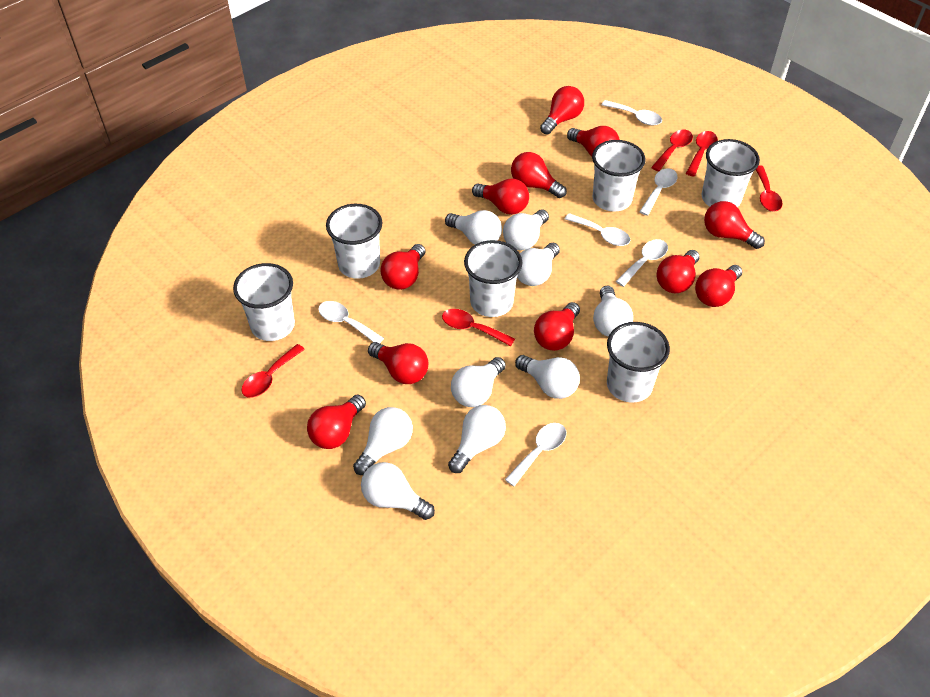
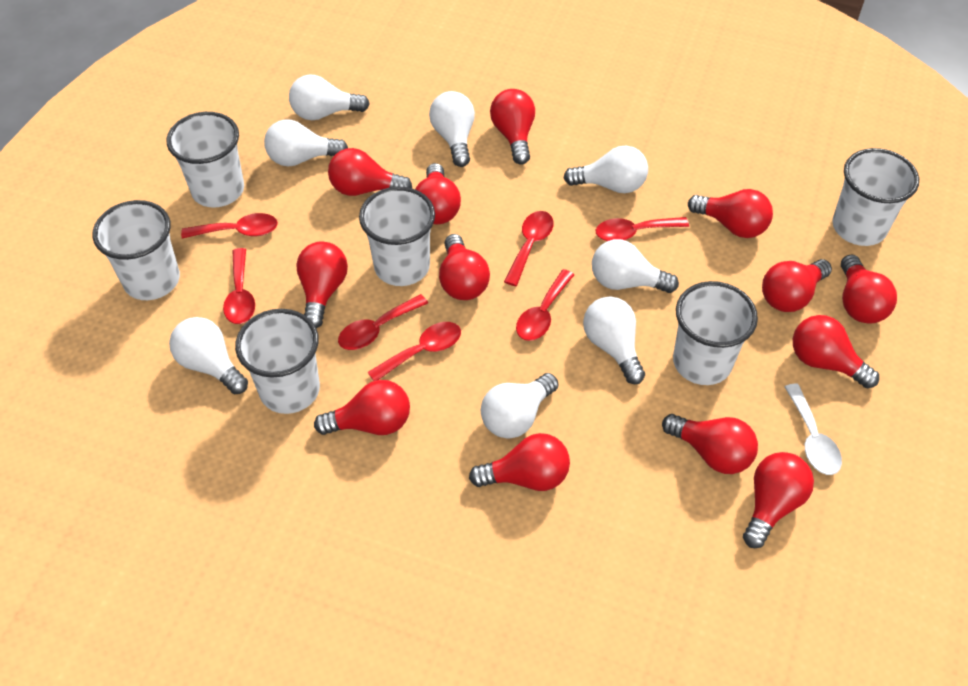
red light bulb: [307,395,366,449] [368,342,428,384] [380,244,426,290] [472,178,529,215] [511,152,567,198] [534,302,580,351] [540,86,584,135] [567,126,620,156] [656,250,700,293] [695,265,742,307] [704,201,765,249] = 11 -> [296,241,348,328] [314,380,410,435] [328,148,412,196] [415,163,461,224] [439,234,490,300] [469,433,570,491] [490,89,535,165] [662,414,758,474] [688,189,773,238] [743,452,814,548] [762,259,832,312] [793,315,879,389] [841,254,897,324] = 13
red spoon: [241,344,305,398] [442,309,515,346] [651,130,693,172] [686,131,718,176] [756,165,783,212] = 5 -> [181,213,278,238] [223,248,255,324] [338,294,428,350] [367,322,461,381] [504,211,554,286] [516,269,574,341] [596,217,689,241] = 7
white light bulb: [353,407,413,475] [361,462,435,520] [445,210,502,245] [448,405,506,473] [451,357,506,407] [503,209,549,250] [515,355,580,399] [517,243,560,286] [593,285,633,337] = 9 -> [169,317,248,394] [264,119,348,166] [289,74,370,120] [429,91,475,167] [481,373,558,438] [563,146,648,193] [583,297,645,384] [592,239,679,293] = 8
white spoon: [318,301,384,343] [505,423,566,486] [565,213,631,246] [602,100,662,125] [616,239,668,287] [639,168,678,216] = 6 -> [785,383,842,475] = 1

